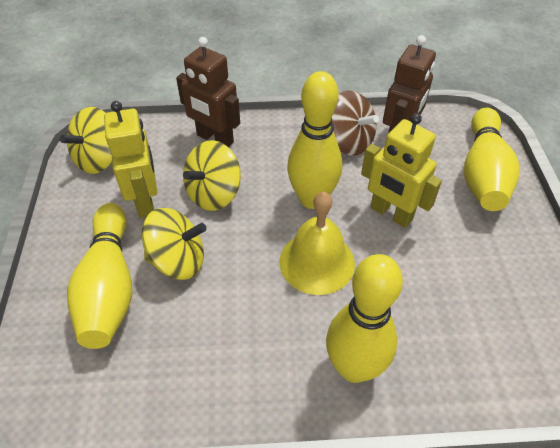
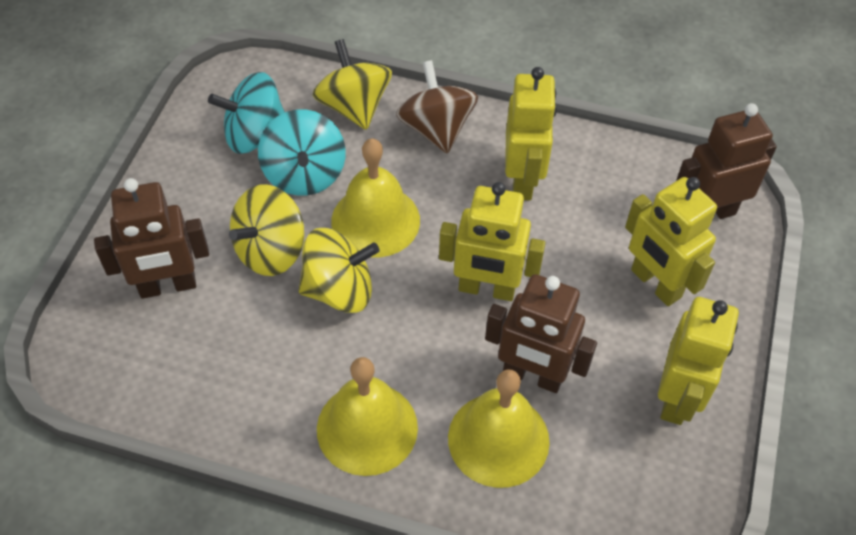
brown robot: [176,37,240,147] [383,35,436,133] = 2 -> [94,178,209,299] [485,274,597,393] [676,103,777,219] = 3
turquoise spinning top: none = 0 -> [208,72,285,154] [258,109,346,196] = 2
yellow bell: [279,192,355,295] = 1 -> [317,357,418,476] [331,138,420,258] [448,369,550,488] = 3
yellow bowling pin: [67,203,132,349] [287,71,342,209] [326,254,403,383] [464,107,520,211] = 4 -> none = 0
yellow robot: [104,101,157,218] [361,113,442,228] = 2 -> [439,182,545,301] [505,67,557,201] [625,177,717,306] [658,297,739,425] = 4

